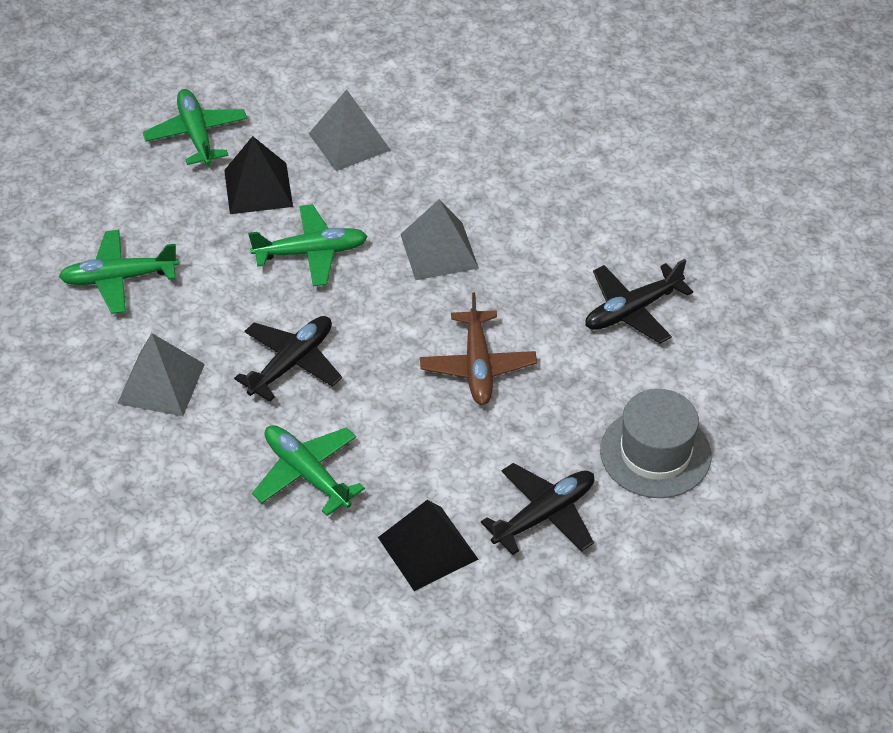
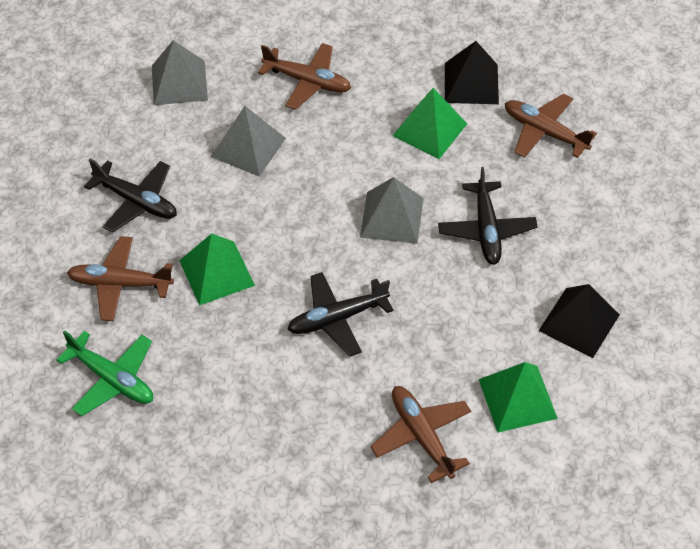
brown plane: [420,292,537,405] = 1 -> [67,236,174,321] [258,43,351,110] [370,386,471,483] [505,93,597,158] = 4
green plane: [59,230,179,314] [143,89,247,165] [248,204,368,286] [252,425,365,516] = 4 -> [56,330,153,416] = 1
green pyramid: none = 0 -> [179,233,255,305] [393,88,467,159] [479,362,558,433] = 3
grey hat: [600,389,711,498] = 1 -> none = 0

